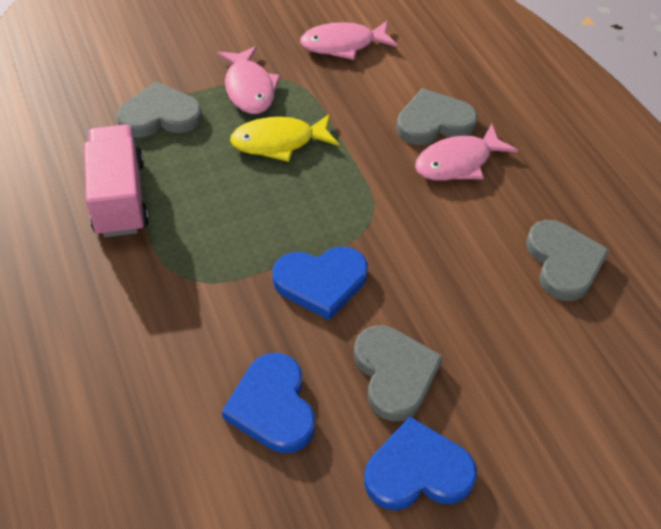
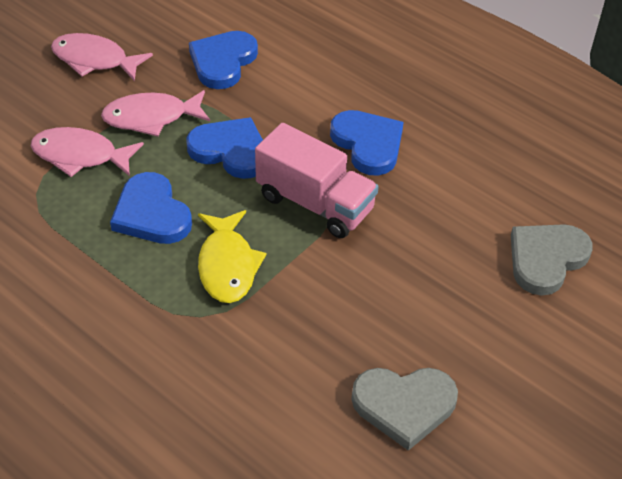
blue heart: [222,353,315,453] [273,247,368,320] [364,417,477,510] = 3 -> [110,172,192,244] [186,117,263,179] [189,31,258,89] [330,110,404,176] = 4
grey heart: [117,81,202,138] [354,325,443,421] [396,88,478,145] [526,220,609,301] = 4 -> [351,368,458,451] [511,224,593,296] = 2

